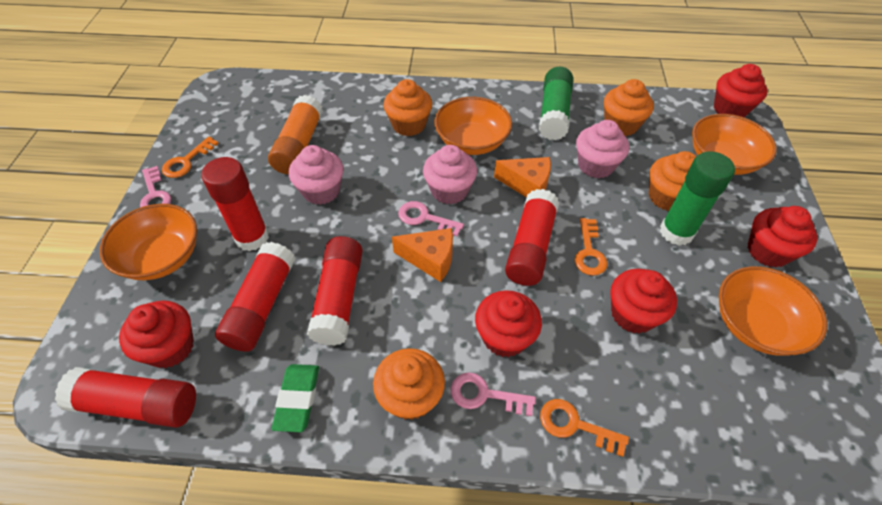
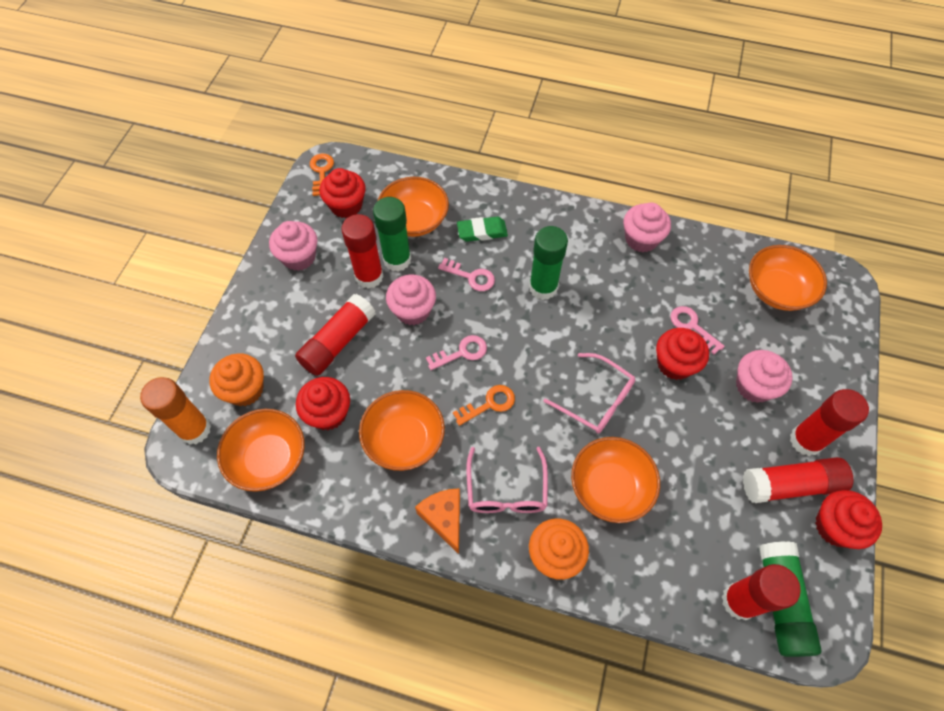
green glue stick: [539,67,573,140] [660,151,735,245] = 2 -> [373,197,411,272] [529,226,568,300] [759,541,822,657] = 3
orange bowl: [100,204,197,280] [434,97,512,155] [692,114,777,175] [719,266,827,356] = 4 -> [217,409,305,492] [359,390,445,471] [378,177,449,237] [571,437,660,523] [749,245,827,311] = 5
orange cheese: [392,228,453,282] [494,157,551,198] = 2 -> [415,488,460,554] = 1
orange cupcake: [373,348,445,420] [383,79,432,136] [604,79,654,136] [649,151,696,211] = 4 -> [209,353,264,406] [529,518,589,580] = 2
orange key: [162,137,219,178] [540,399,629,457] [575,218,608,276] = 3 -> [310,154,334,196] [453,385,515,426] = 2
pink cupcake: [289,145,344,205] [423,145,477,204] [576,120,629,178] = 3 -> [269,221,317,271] [386,275,436,325] [623,203,671,252] [736,350,793,403] = 4
pink glasses: none = 0 -> [467,447,548,513] [543,353,635,433] = 2
red cupcake: [119,301,194,368] [475,290,542,357] [610,269,677,334] [714,64,767,117] [748,206,817,268] = 5 -> [296,377,350,430] [319,168,365,218] [656,328,709,380] [815,490,882,549] = 4

